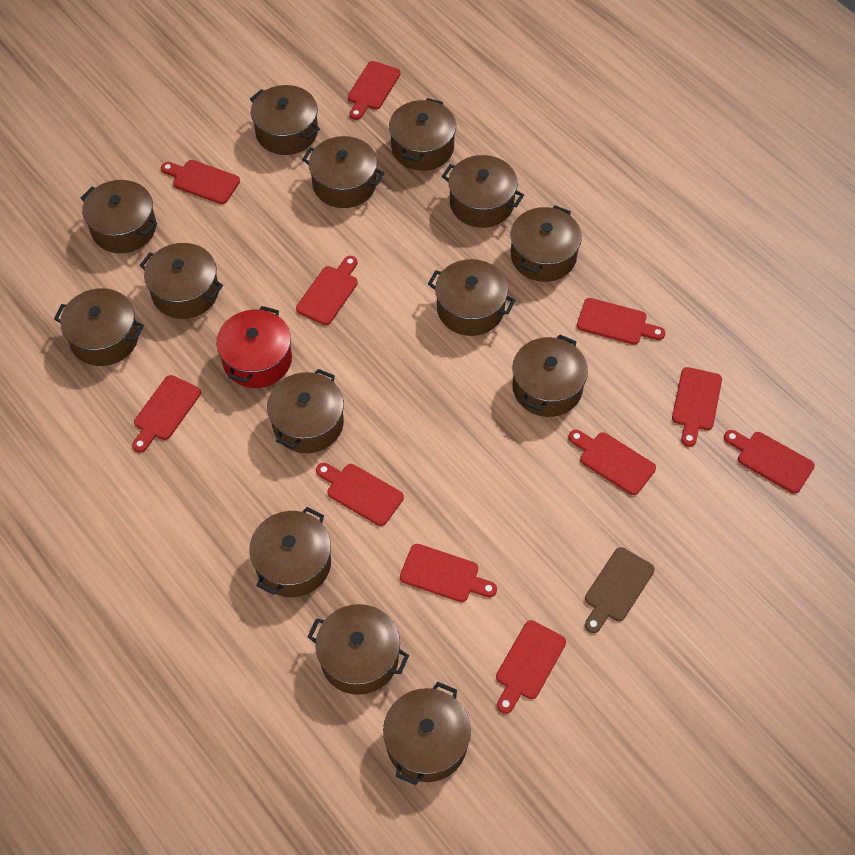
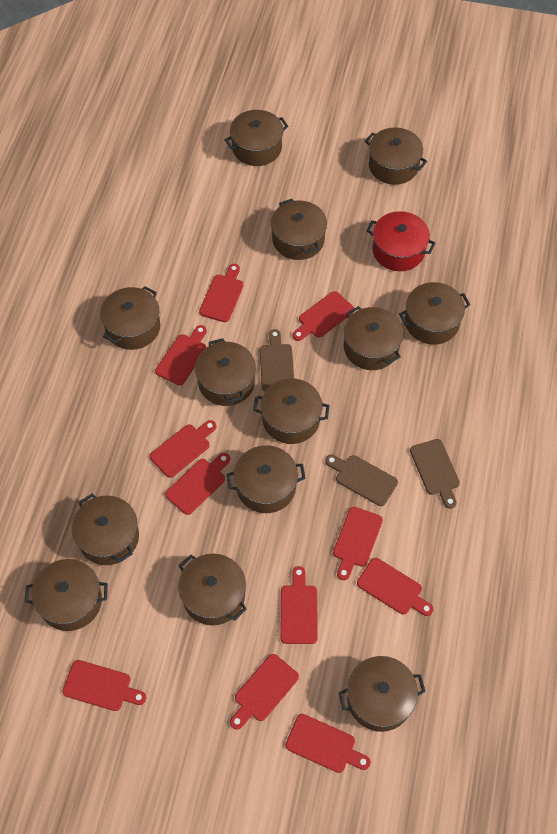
brown cutting board: [585,547,655,633] = 1 -> [260,329,294,391] [325,455,398,506] [410,439,460,509] = 3
brown pot: [54,288,144,366] [81,180,157,253] [139,243,223,319] [249,507,331,597] [250,85,320,155] [267,369,344,453] [302,136,384,208] [307,604,409,695] [383,682,471,785] [389,98,456,171] [428,259,516,336] [442,155,524,228] [511,205,582,282] [512,335,588,417] = 14 -> [25,559,108,631] [72,493,139,565] [100,286,160,350] [178,554,247,625] [195,338,256,406] [225,110,288,166] [227,445,306,513] [253,378,330,444] [271,199,327,260] [339,656,426,732] [343,306,403,370] [365,127,427,185] [399,282,470,345] = 13

